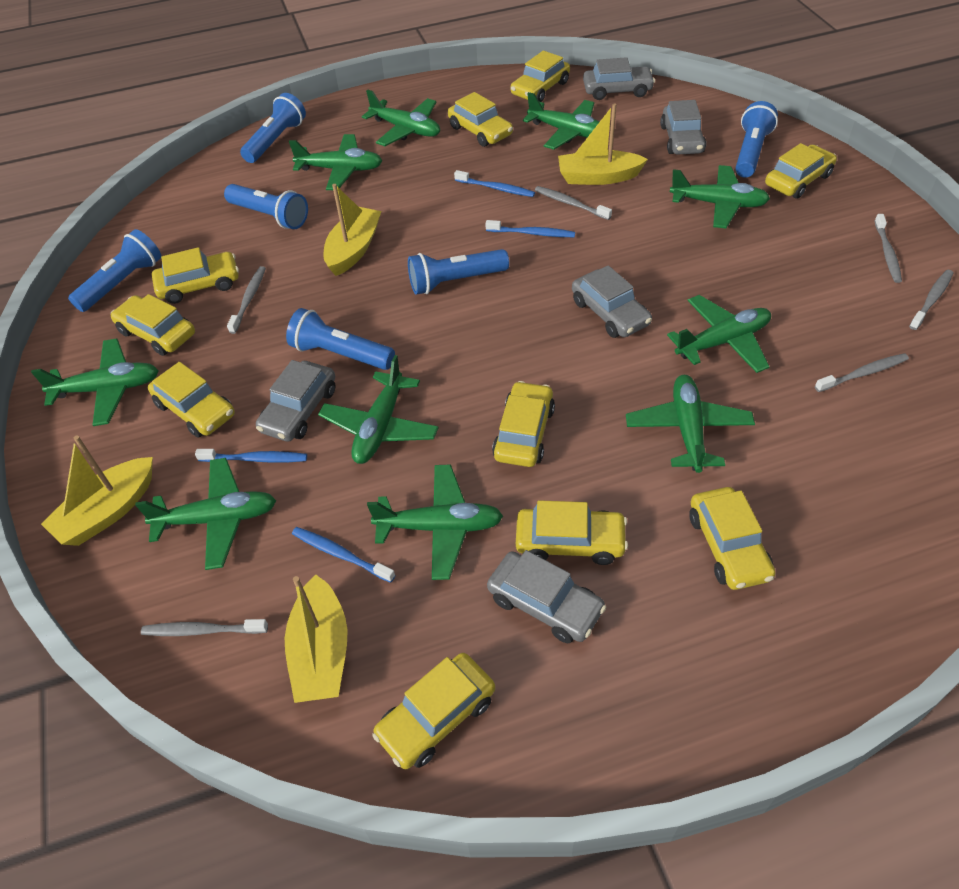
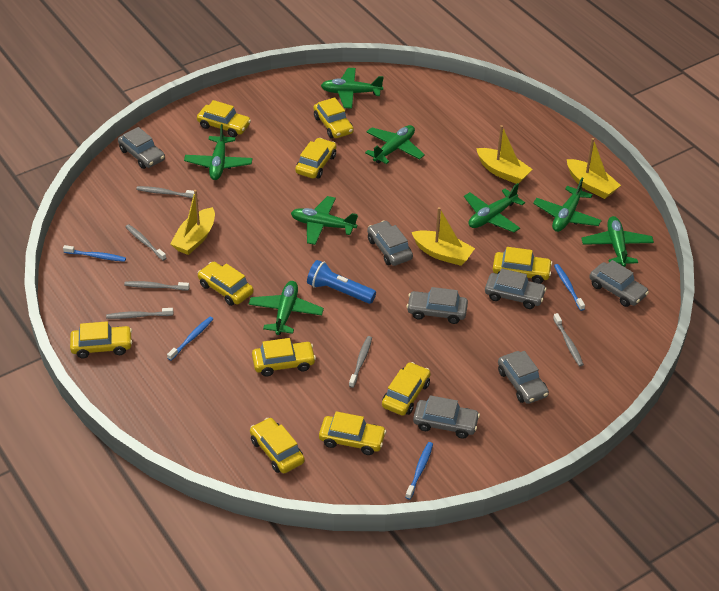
blue flashlight: [68,229,161,312] [224,184,308,229] [240,93,306,163] [286,308,395,370] [408,249,509,295] [735,101,778,178] = 6 -> [307,260,376,304] = 1
green plane: [31,339,159,426] [135,458,276,570] [289,134,382,190] [318,355,439,464] [362,89,440,146] [367,464,503,580] [523,92,599,150] [626,375,755,473] [667,295,771,373] [670,165,770,228] = 10 -> [184,124,253,180] [249,281,324,335] [291,196,358,245] [321,68,384,109] [365,125,425,164] [464,183,525,232] [533,178,602,232] [581,216,654,267] = 8
grey car: [256,360,336,442] [487,550,606,643] [572,265,652,338] [583,57,655,100] [660,100,706,155] = 5 -> [118,127,165,169] [367,221,413,266] [407,287,468,324] [413,395,480,439] [485,268,547,309] [498,351,549,404] [589,260,649,307] = 7

